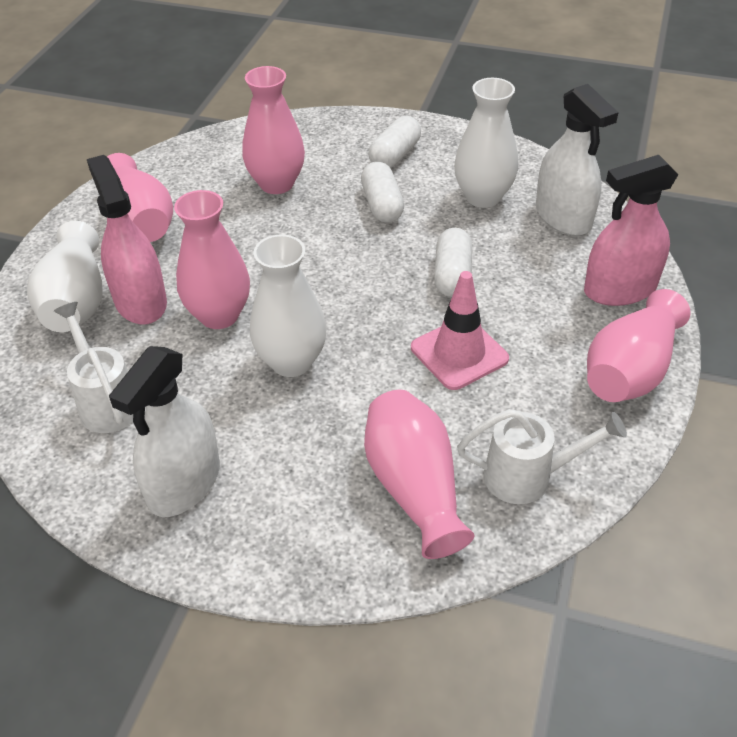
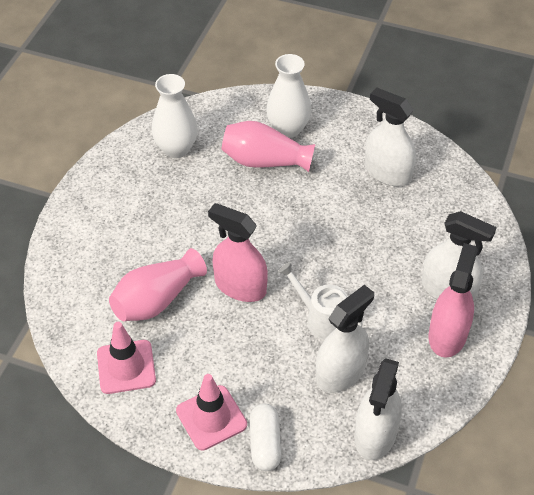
pink traffic cone: [411,271,509,390] = 1 -> [97,322,156,394] [176,374,247,451] = 2
pink vase: [107,153,173,242] [174,190,250,329] [242,66,305,194] [364,390,475,559] [587,289,691,402] = 5 -> [109,248,207,321] [222,121,315,172] = 2
white capsule: [361,161,404,223] [368,116,421,168] [434,228,472,297] = 3 -> [250,404,282,471] = 1
white spray bottle: [109,346,220,517] [536,84,619,236] = 2 -> [316,285,374,393] [355,358,402,460] [365,87,416,186] [422,211,497,301] = 4
white vase: [27,221,103,332] [250,235,326,377] [454,78,518,208] = 3 -> [152,74,198,158] [266,54,311,138] = 2
white watering can: [54,302,133,433] [457,409,627,504] = 2 -> [278,262,363,340] = 1

